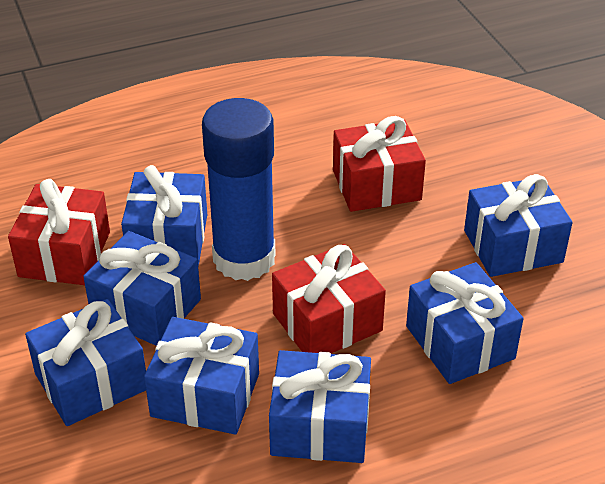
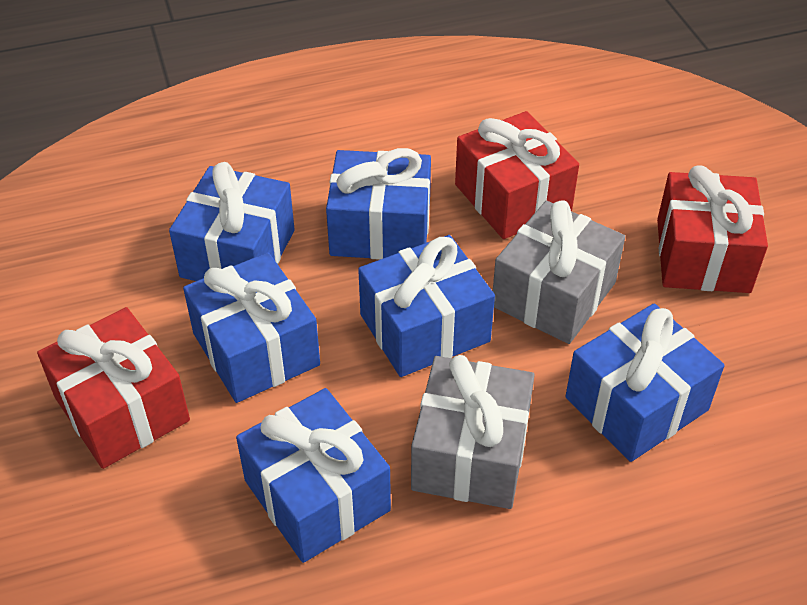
blue gift: [25,299,146,426] [83,231,201,346] [121,165,207,266] [144,317,259,434] [269,350,371,463] [406,262,524,384] [464,174,573,277] = 7 -> [169,162,295,281] [183,252,320,403] [236,388,391,563] [326,148,431,260] [358,235,495,377] [565,304,724,462] = 6
blue glue stick: [202,98,276,281] = 1 -> none = 0
grey gift: none = 0 -> [411,355,535,509] [493,201,625,344] = 2

